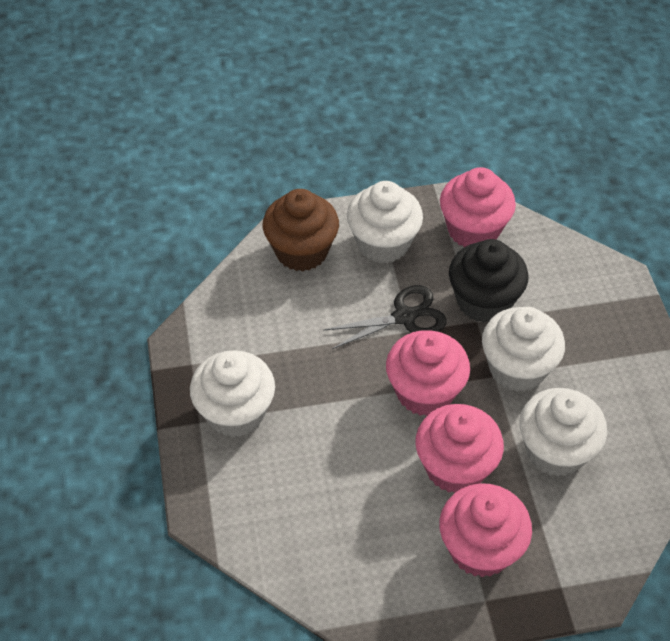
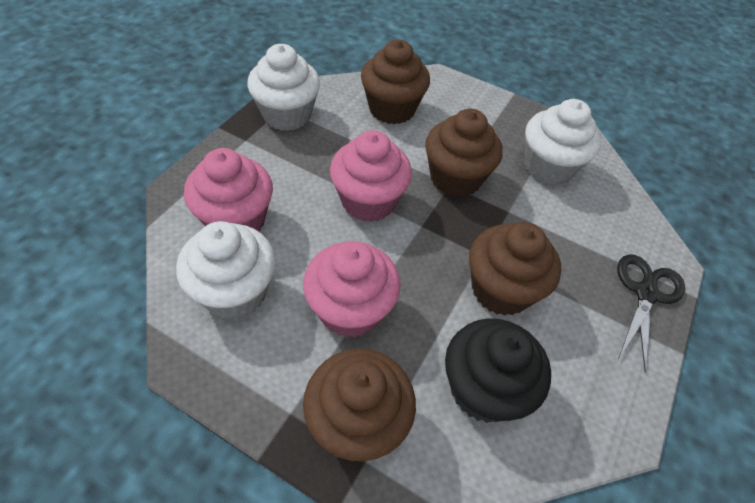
brown cupcake: [262,189,339,271] = 1 -> [303,349,416,461] [361,40,430,124] [425,109,503,197] [469,222,561,316] = 4
pink cupcake: [386,330,470,416] [415,404,504,493] [439,483,532,578] [440,167,516,247] = 4 -> [184,148,273,231] [303,241,401,338] [330,130,412,222] = 3
white cupcake: [190,350,275,437] [347,181,423,263] [482,307,565,392] [519,388,607,477] = 4 -> [176,221,276,320] [247,44,320,131] [524,99,601,185] = 3

